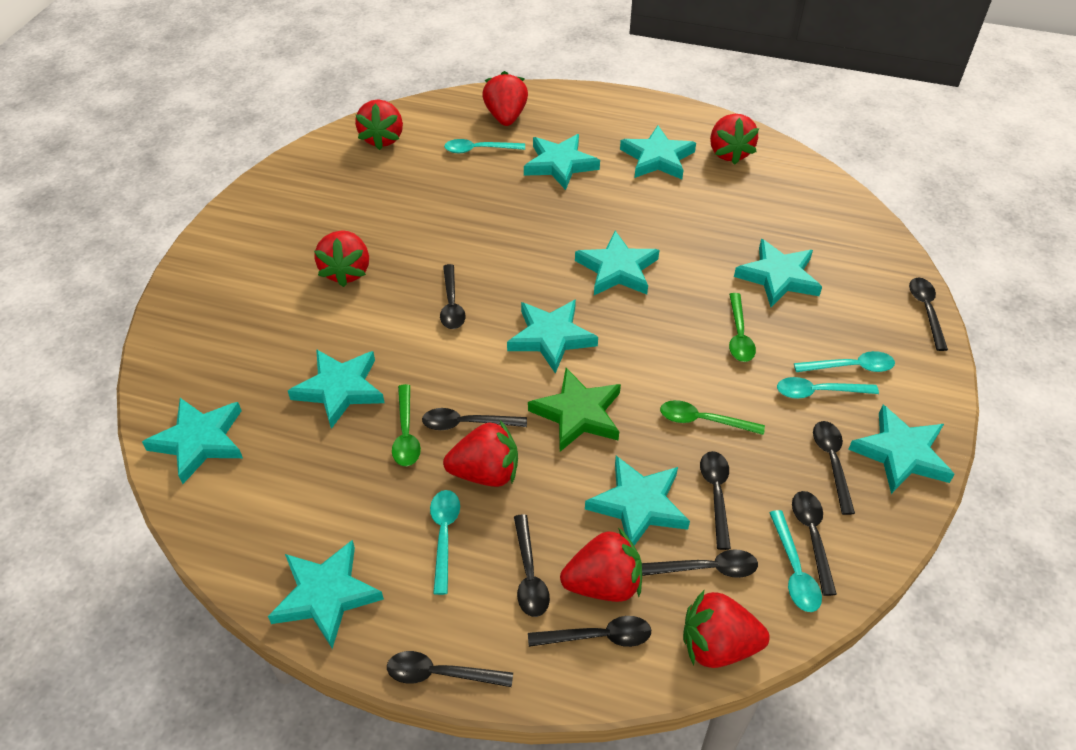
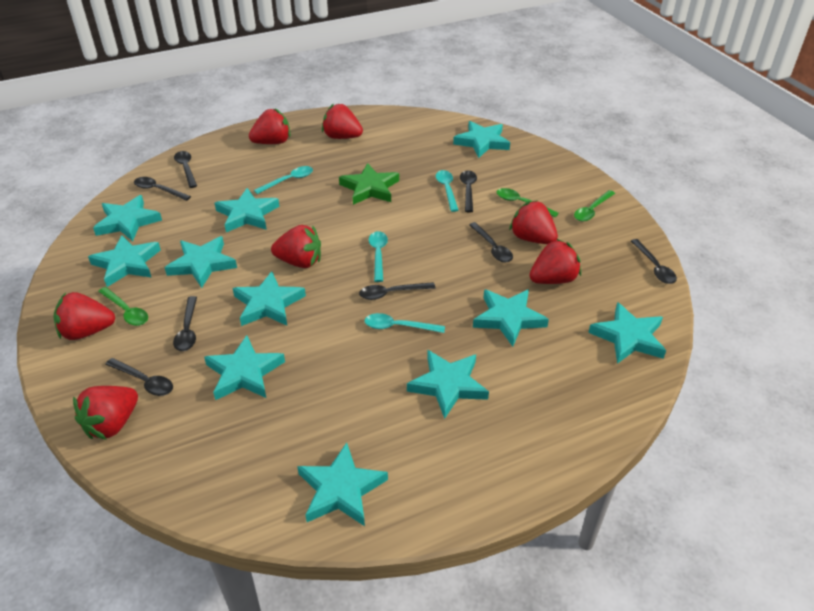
black spoon: [387,651,513,687] [422,408,527,430] [440,264,466,329] [514,514,550,617] [528,616,651,647] [642,549,758,578] [700,451,731,550] [792,491,837,596] [813,421,855,515] [909,277,948,351] = 10 -> [105,358,173,396] [134,177,191,201] [173,296,197,351] [174,151,197,188] [359,282,436,300] [460,170,477,212] [469,222,513,262] [631,239,677,284] = 8
turquoise spoon: [430,490,460,595] [444,139,525,153] [769,510,822,612] [777,377,879,399] [794,351,895,372] = 5 -> [254,166,313,194] [365,313,445,333] [369,231,388,282] [436,170,459,212] = 4
turquoise star: [142,398,243,484] [268,540,384,649] [288,349,385,429] [507,299,598,374] [524,134,600,190] [575,231,659,295] [585,456,690,546] [620,126,696,179] [734,239,822,307] [848,405,955,494] = 10 -> [88,235,161,287] [93,195,162,241] [165,236,237,288] [204,335,285,400] [215,188,279,232] [233,271,306,326] [297,443,388,526] [407,350,489,419] [453,121,510,158] [473,289,549,347] [588,302,666,364] = 11

